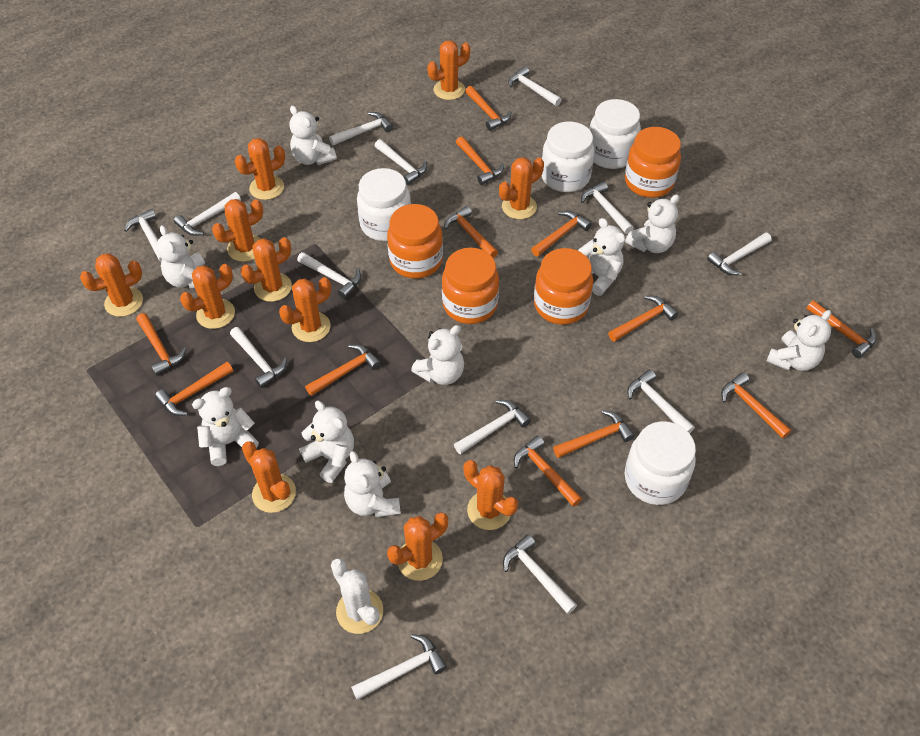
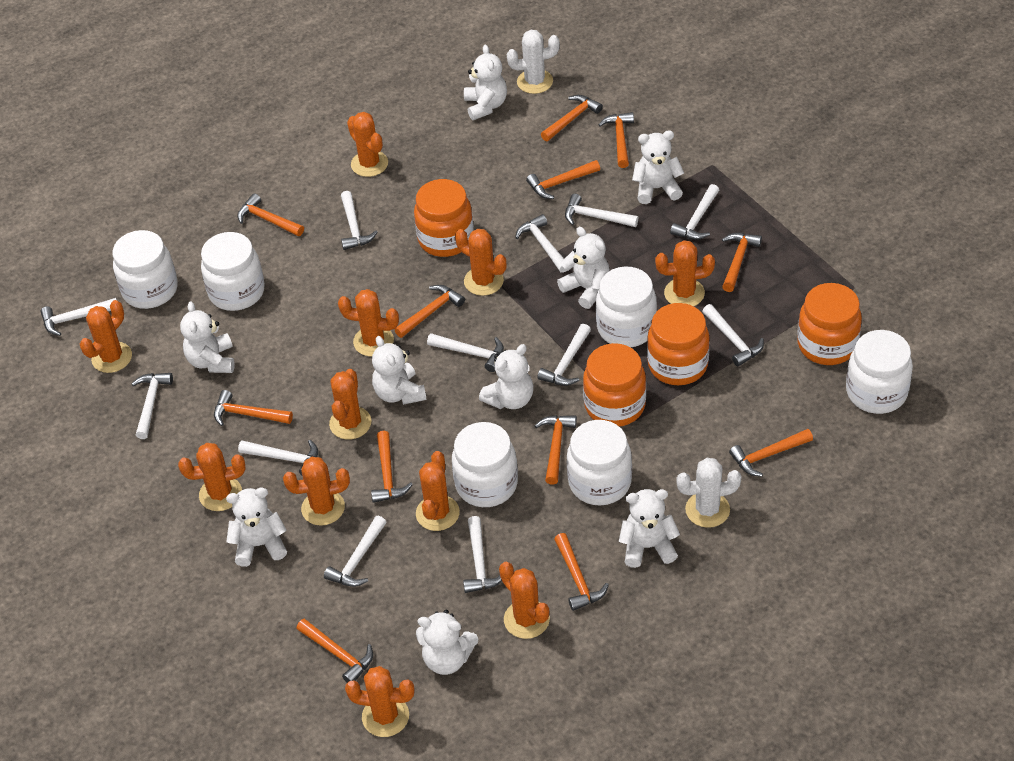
white cactus: [331,558,383,634] = 1 -> [507,30,560,94] [676,458,742,528] = 2
white hammer: [124,209,162,262] [174,192,241,236] [230,327,287,388] [297,252,361,299] [329,112,393,145] [351,634,447,700] [375,139,427,185] [454,400,531,454] [503,534,577,614] [508,66,562,106] [581,181,634,234] [627,369,695,434] [707,233,772,275] = 13 -> [40,298,117,336] [131,373,173,439] [238,440,318,475] [324,516,386,587] [341,191,378,250] [427,333,504,372] [463,516,502,593] [515,214,567,273] [537,324,591,386] [565,194,638,227] [670,184,719,240] [702,304,764,366] = 12
white jar: [357,168,411,241] [541,122,594,192] [589,99,641,169] [625,421,696,505] = 4 -> [112,230,178,309] [201,232,265,311] [452,422,518,507] [567,420,632,506] [596,266,657,347] [846,330,913,414] = 6

